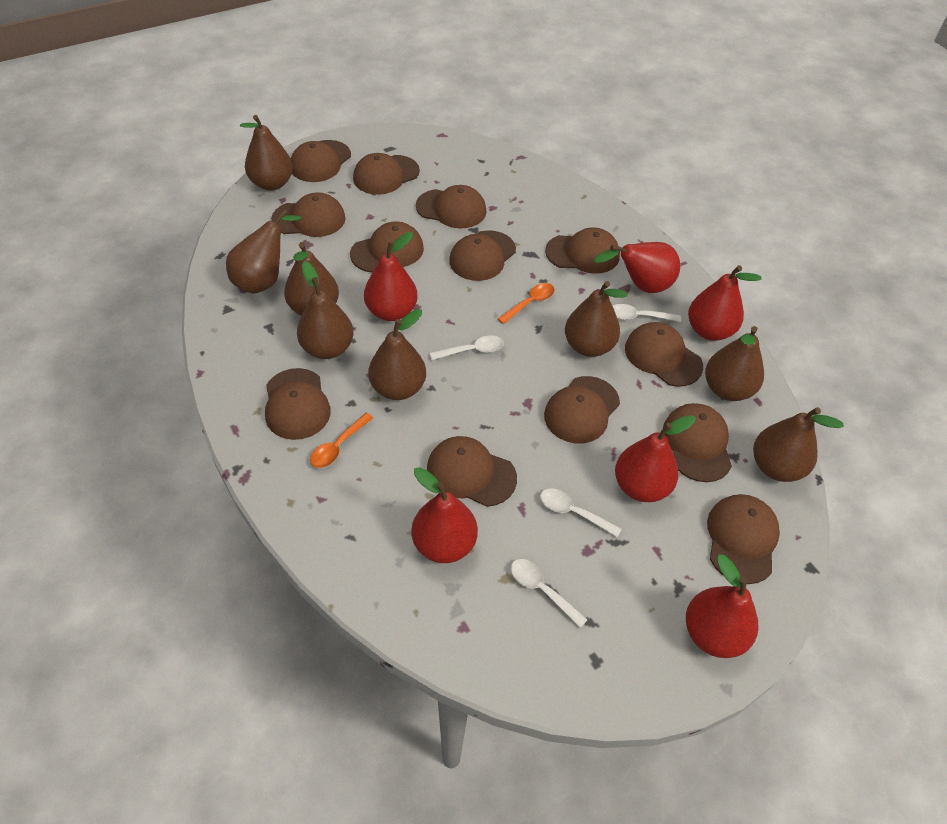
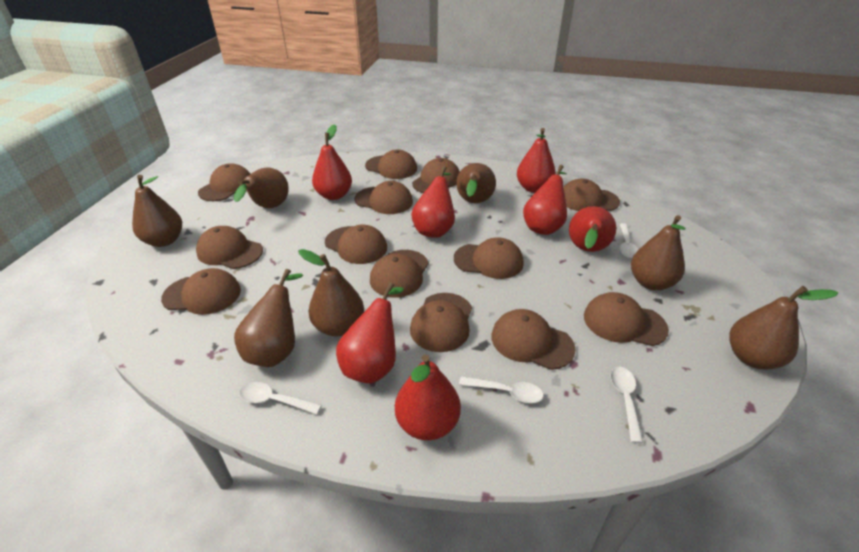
brown pear: [226,209,301,294] [240,115,293,190] [284,242,339,316] [297,261,353,359] [368,309,426,400] [565,281,628,357] [705,326,764,401] [753,407,844,482] = 8 -> [132,175,182,247] [234,167,289,208] [234,269,303,367] [298,249,364,336] [456,163,496,203] [631,215,686,290] [729,286,838,369] = 7
orange spoon: [310,413,373,468] [498,283,555,324] = 2 -> none = 0
red pear: [364,232,418,321] [412,467,478,563] [594,242,680,293] [615,415,696,502] [686,555,758,658] [688,265,762,341] = 6 -> [312,124,352,200] [336,282,404,384] [395,354,461,440] [411,166,455,238] [517,128,556,193] [523,165,567,235] [569,206,616,252] = 7

